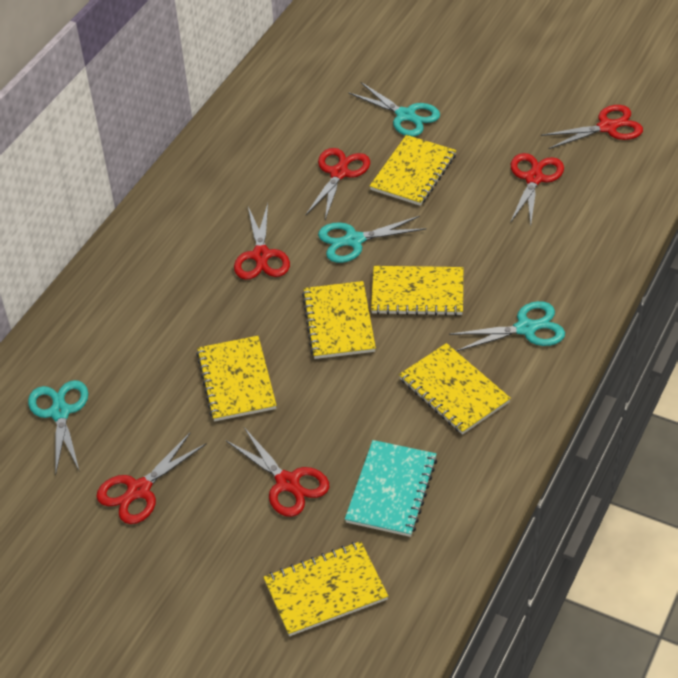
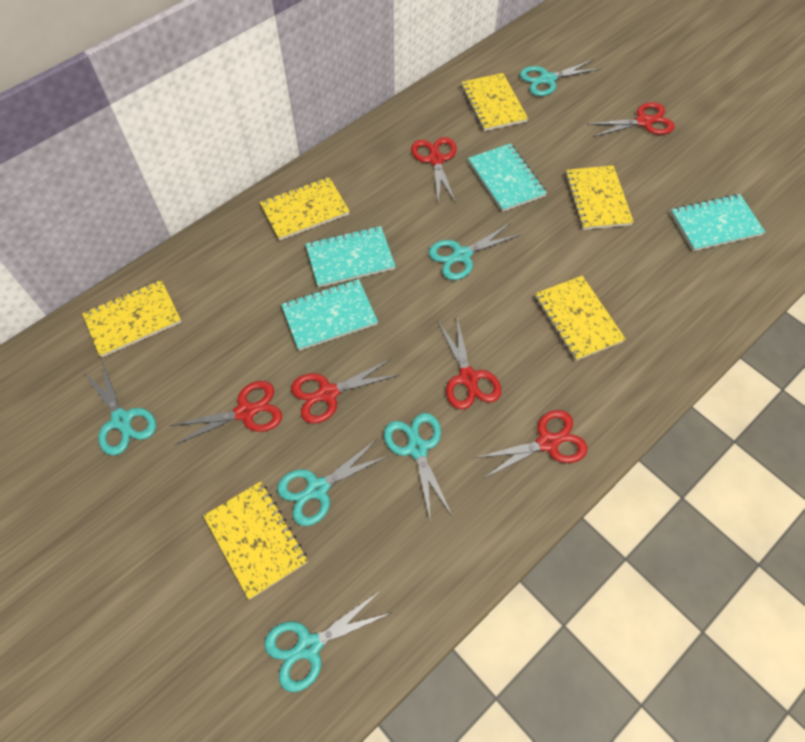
turquoise notebook: [345,440,437,537] = 1 -> [281,279,378,351] [305,226,396,288] [468,143,547,212] [670,194,765,251] = 4
turquoise scissors: [28,380,89,475] [318,216,426,263] [348,82,440,137] [449,301,565,352] = 4 -> [82,362,156,456] [265,591,391,692] [277,439,388,526] [384,413,452,523] [429,223,522,280] [520,60,601,96] = 6

